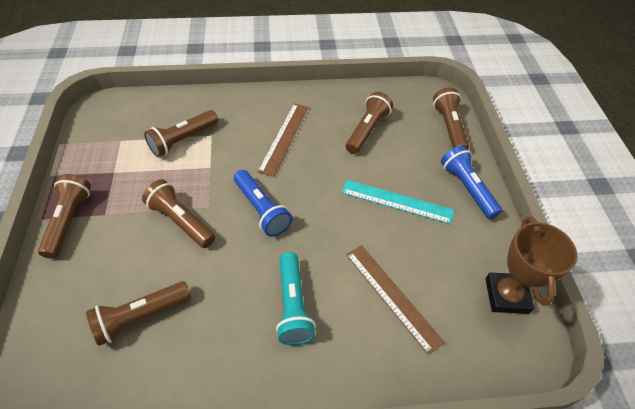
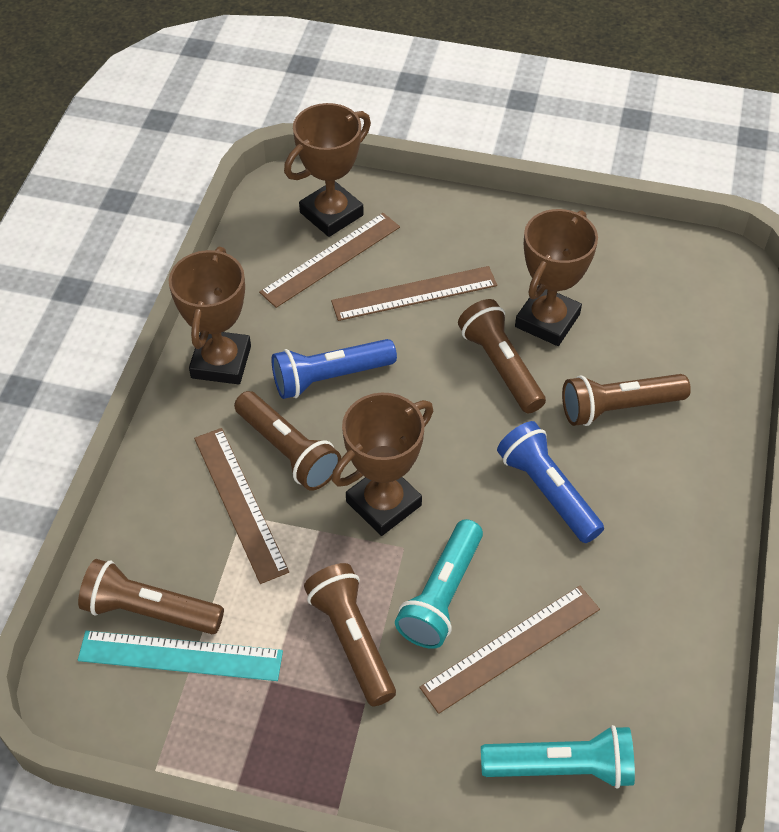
brown flashlight: [38,174,91,259] [86,281,191,346] [142,180,215,248] [144,110,218,157] [346,92,393,154] [433,87,469,150] = 6 -> [78,559,224,634] [234,391,341,491] [304,563,396,707] [458,299,546,413] [562,374,691,426] = 5
brown ruler: [257,103,309,177] [346,245,445,355] = 2 -> [194,428,289,584] [259,213,400,308] [331,266,497,321] [419,586,600,714] = 4
brown trophy: [485,216,577,314] = 1 -> [169,247,251,384] [284,103,371,237] [332,393,433,536] [515,209,598,346] = 4
turquoise flashlight: [276,252,316,345] = 1 -> [395,519,483,649] [481,725,635,789] = 2

